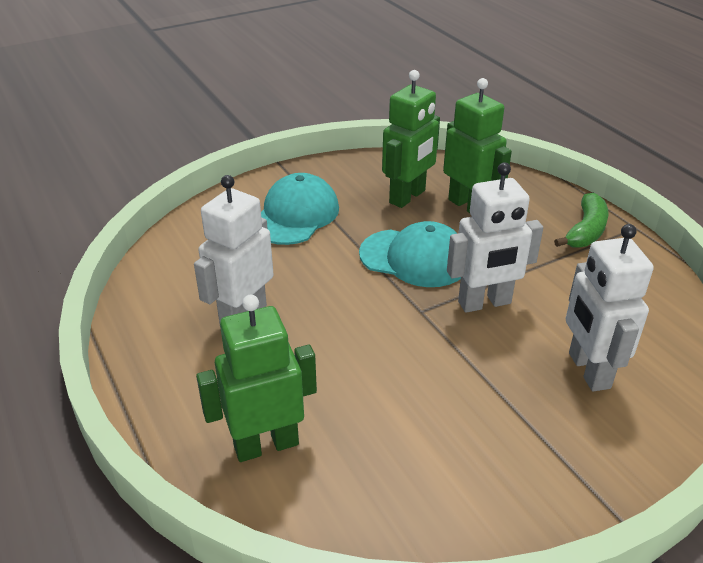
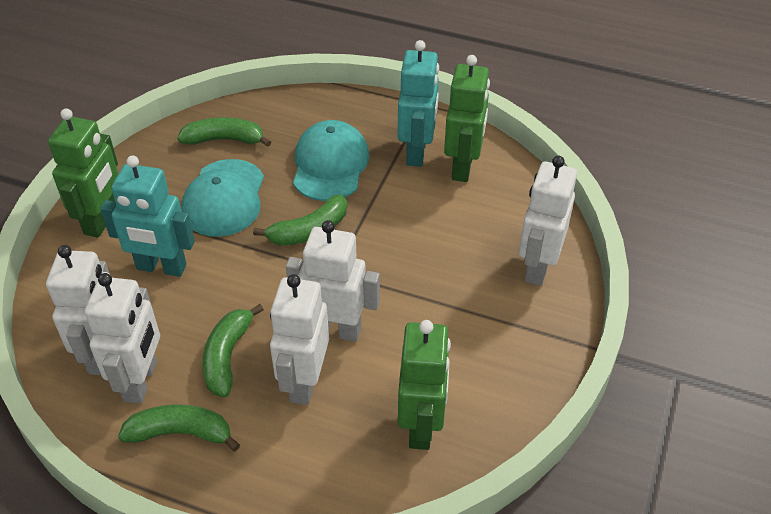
green banana: [554,193,608,248] = 1 -> [118,404,240,451] [177,117,271,147] [202,304,264,397] [253,194,347,246] = 4
turquoise robot: none = 0 -> [100,156,195,277] [398,40,439,167] = 2
white robot: [194,175,274,323] [447,162,543,313] [565,224,654,392] = 3 -> [46,245,110,375] [85,273,160,404] [270,274,329,405] [286,220,380,342] [519,156,577,286] = 5

